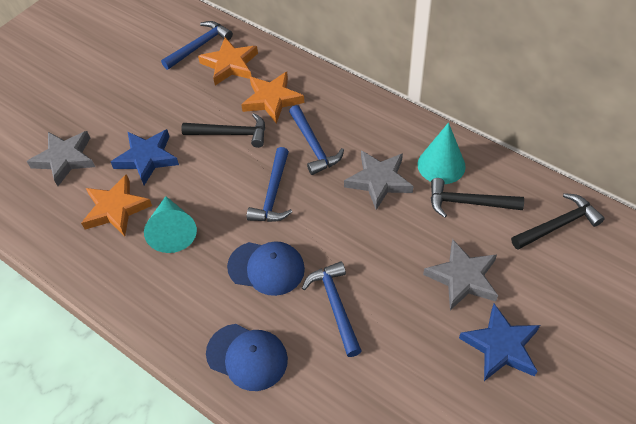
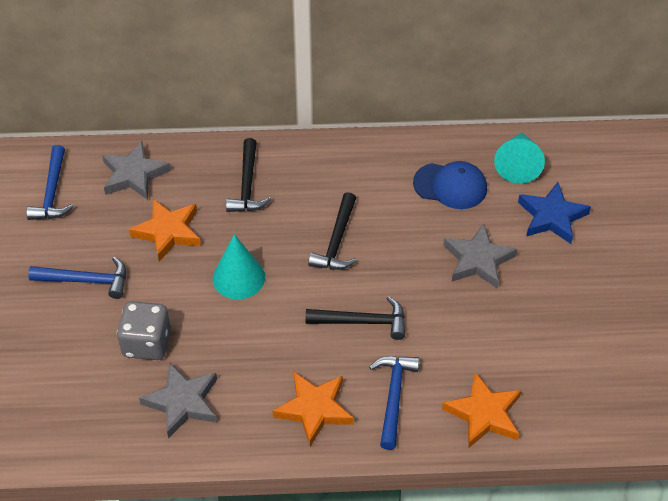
blue cap: [206,324,288,391] [227,241,305,296] = 2 -> [413,161,487,209] = 1
blue hammer: [161,21,233,70] [247,147,292,222] [289,105,344,175] [302,261,361,357] = 4 -> [26,145,74,220] [28,257,126,299] [369,356,420,450] = 3
blue star: [111,129,179,185] [459,304,540,381] = 2 -> [518,182,591,244] = 1
grey dice: none = 0 -> [117,301,171,360] = 1

